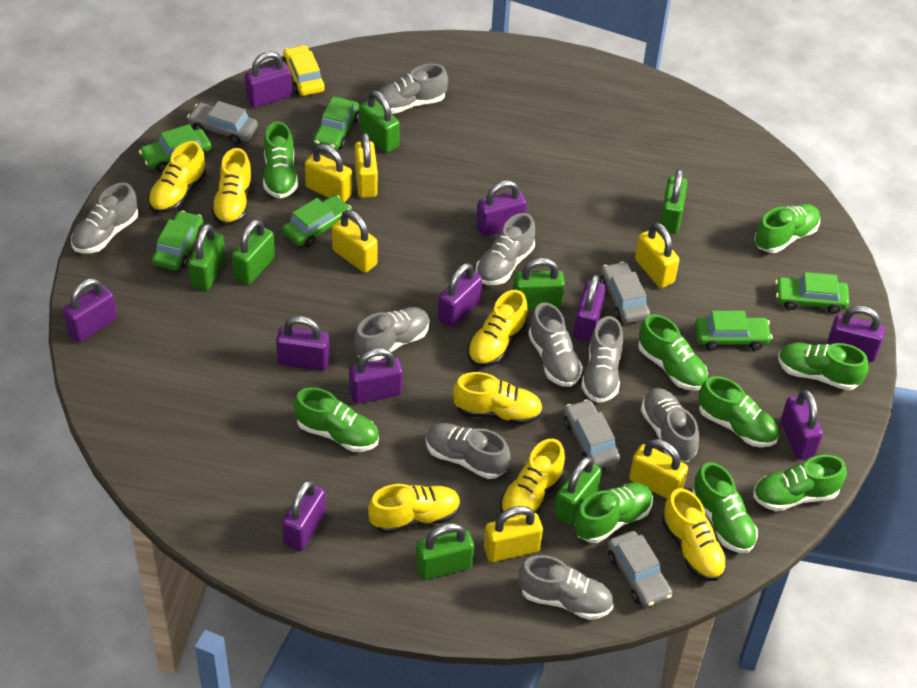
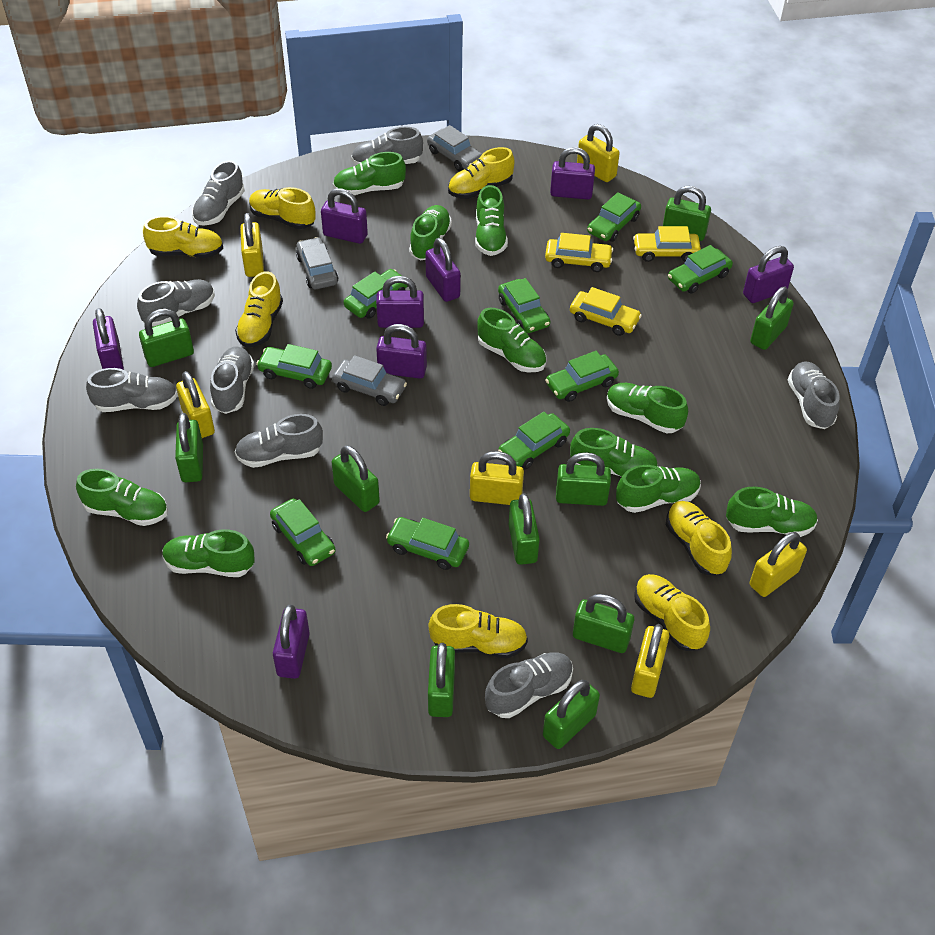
green car: [139,124,212,172] [152,210,204,270] [282,195,352,247] [313,97,360,150] [695,311,772,350] [775,272,850,314] = 6 -> [256,344,332,389] [270,498,336,566] [344,269,408,319] [386,517,469,570] [498,278,550,333] [498,412,570,469] [545,351,619,402] [587,192,641,242] [668,245,733,294] = 9
green padlock: [188,223,226,291] [232,219,275,285] [359,91,400,153] [416,523,474,580] [513,258,565,310] [554,456,602,525] [660,169,687,234] = 7 -> [139,309,194,367] [175,413,203,482] [331,445,380,512] [428,643,455,717] [509,493,540,565] [543,680,600,749] [556,452,611,506] [573,594,634,653] [663,186,711,241] [750,287,794,350] = 10
green shoe: [263,121,298,198] [294,387,379,452] [574,482,653,543] [638,314,708,391] [692,462,758,553] [698,376,779,447] [753,455,847,511] [754,204,820,253] [778,343,869,390] = 9 -> [76,469,168,526] [162,529,255,577] [333,152,406,195] [409,205,452,260] [475,185,508,256] [477,308,546,372] [570,428,658,477] [607,383,688,434] [616,465,701,513] [726,487,818,537] = 10
grey car: [187,101,258,145] [564,399,620,468] [600,261,650,323] [607,531,672,607] = 4 -> [296,237,338,289] [332,355,407,406] [427,125,482,171] = 3
grey shoe: [71,183,138,253] [354,307,430,362] [375,64,448,114] [426,423,511,479] [476,213,535,285] [519,555,613,620] [528,303,583,387] [581,316,623,403] [641,388,699,462] = 9 -> [86,368,178,412] [137,279,215,327] [192,160,245,226] [210,346,254,414] [235,414,323,468] [351,127,423,165] [485,652,573,718] [788,362,840,429] = 8
purple padlock: [63,278,117,342] [245,51,292,108] [276,316,330,371] [282,480,326,551] [349,348,403,404] [438,263,482,328] [476,180,527,236] [573,274,606,342] [781,390,823,459] [827,306,885,362] = 10 -> [93,308,124,369] [273,605,310,679] [321,188,368,244] [376,276,424,328] [376,324,427,379] [425,238,461,302] [550,147,595,199] [743,246,794,303] = 8
yellow car: [283,45,325,96] = 1 -> [545,233,613,272] [570,287,642,336] [633,226,701,262] = 3

